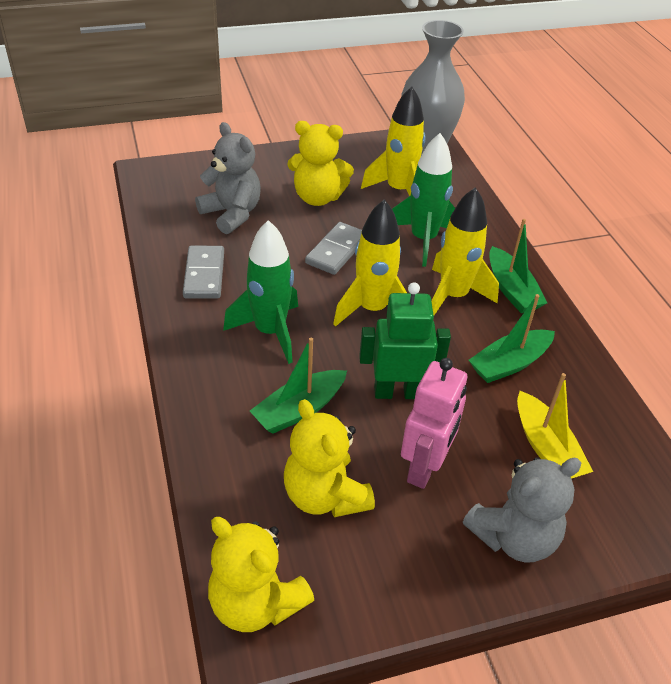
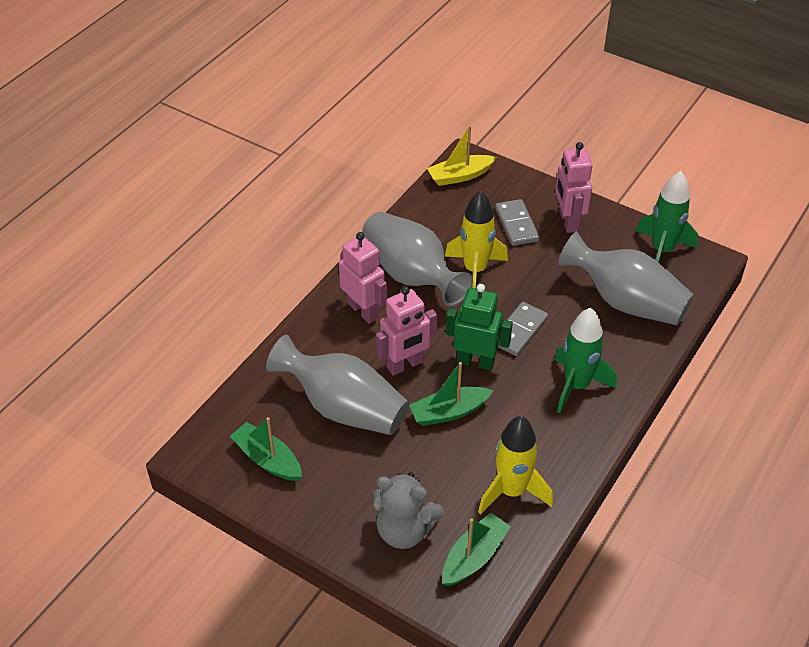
grey teddy bear: [195,122,261,234] [463,457,581,563] = 2 -> [372,473,444,549] = 1
grey vase: [401,20,465,156] = 1 -> [266,335,409,435] [362,212,473,307] [558,231,694,325] = 3
pink robot: [401,358,467,489] = 1 -> [339,232,387,324] [376,286,437,376] [555,142,592,233] = 3
yellow rocket: [333,199,407,327] [361,86,426,196] [432,187,499,315] = 3 -> [445,191,508,289] [478,416,553,515] = 2
yellow teddy bear: [208,517,314,632] [284,399,375,517] [287,121,354,206] = 3 -> none = 0

